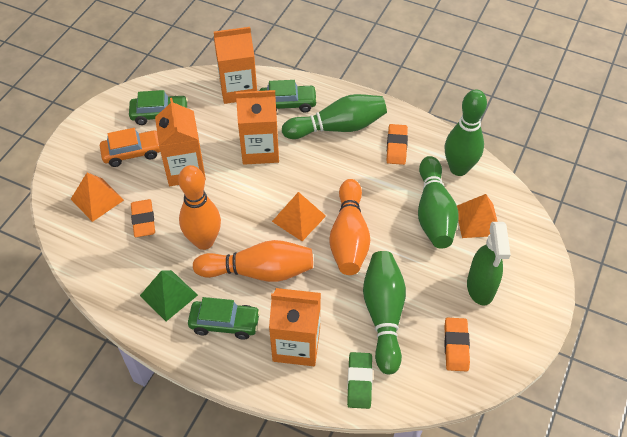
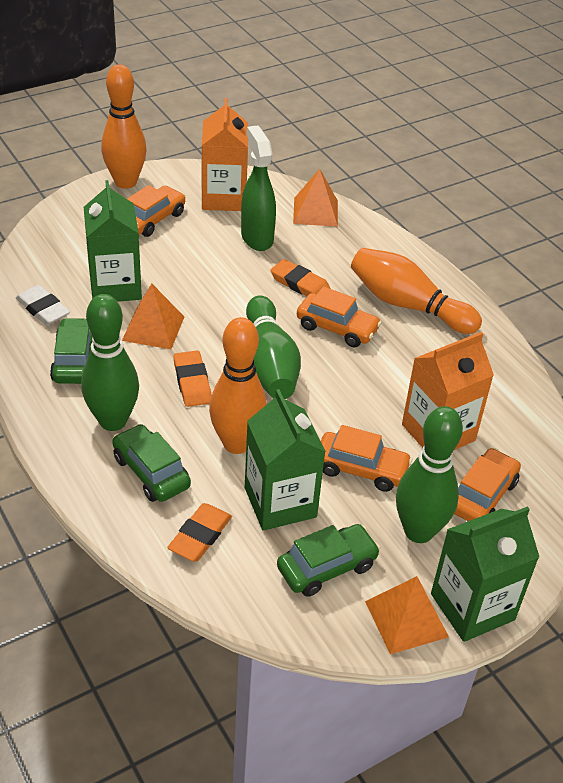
green bowling pin: [282,94,387,139] [363,251,406,374] [418,156,459,249] [445,89,487,176] = 4 -> [81,294,139,431] [246,295,301,399] [396,406,463,543] = 3
green carton: none = 0 -> [84,180,142,302] [245,389,326,531] [431,506,539,642] = 3
green eraser: [347,352,373,409] = 1 -> none = 0
green pyramid: [140,270,198,321] = 1 -> none = 0
orange car: [100,128,160,167] = 1 -> [127,185,186,237] [297,286,382,347] [321,425,412,492] [454,448,521,521] = 4
orange carton: [155,98,206,186] [214,27,257,104] [236,90,279,165] [269,288,321,366] = 4 -> [202,98,248,211] [402,332,494,450] = 2
white eraser: none = 0 -> [16,285,70,325] = 1

